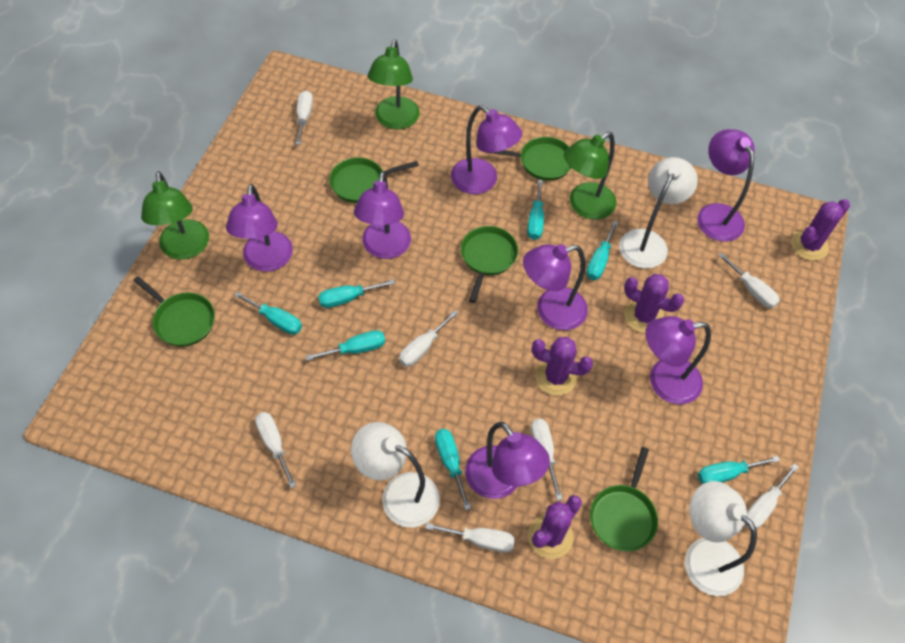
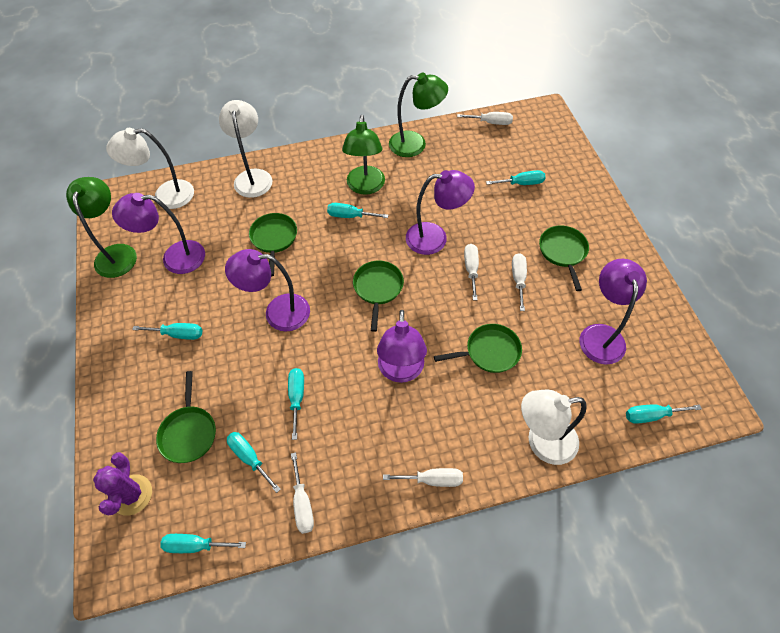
purple cactus: [528,495,582,559] [532,337,593,396] [624,274,684,333] [791,199,850,261] = 4 -> [93,452,152,516] = 1
purple lamp: [226,184,293,272] [354,171,411,259] [451,105,522,194] [465,422,550,499] [523,244,588,330] [645,316,711,404] [697,129,755,242] = 7 -> [112,193,205,274] [225,249,310,331] [377,310,427,383] [406,170,475,255] [580,259,647,364] = 5
white screwdriver: [255,412,296,488] [296,91,313,145] [399,310,458,367] [425,523,515,553] [531,419,563,500] [718,253,780,308] [745,463,799,529] = 7 -> [291,452,314,534] [383,468,463,487] [457,112,513,125] [464,244,479,300] [512,253,527,311] = 5

